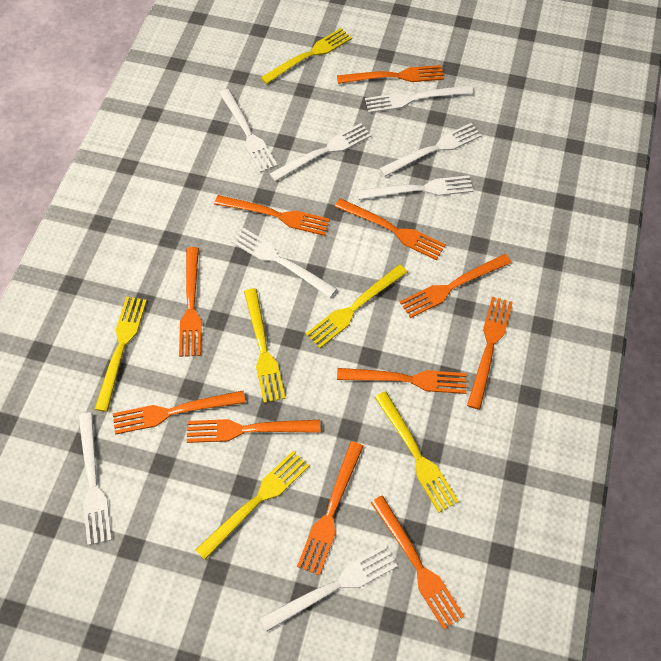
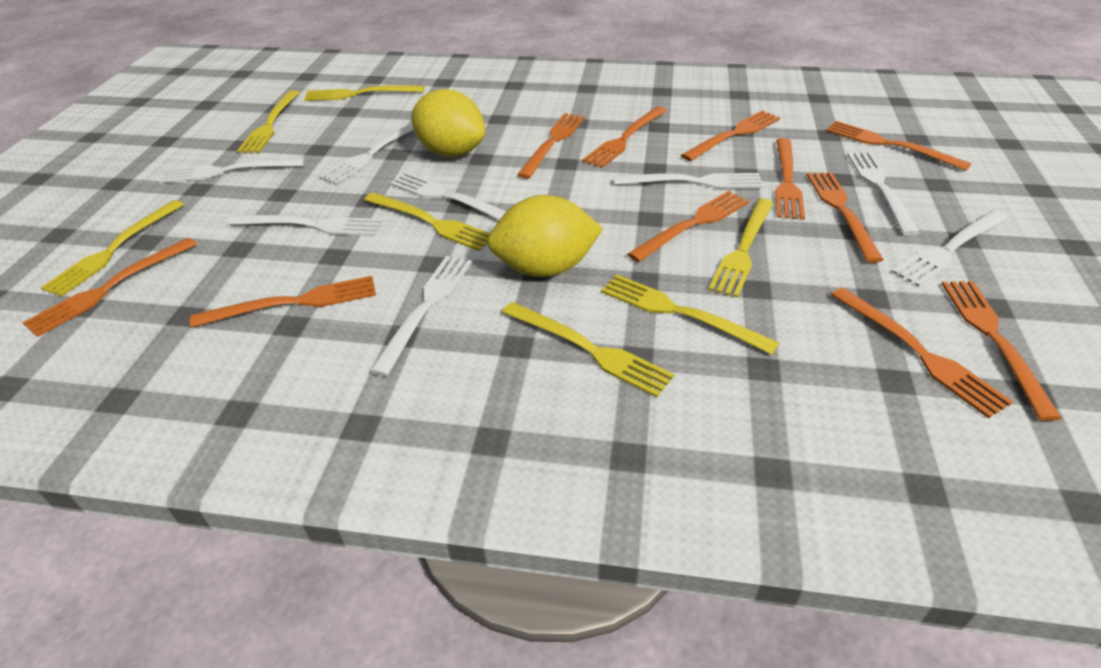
yellow fork: [95,297,147,412] [195,451,309,560] [244,288,286,403] [260,28,352,84] [306,264,408,348] [374,391,459,513] = 6 -> [40,200,184,297] [237,90,300,153] [304,85,424,101] [364,192,490,251] [502,302,675,397] [601,274,780,355] [708,199,774,298] = 7
yellow lemon: none = 0 -> [412,89,485,157] [487,195,603,277] = 2

